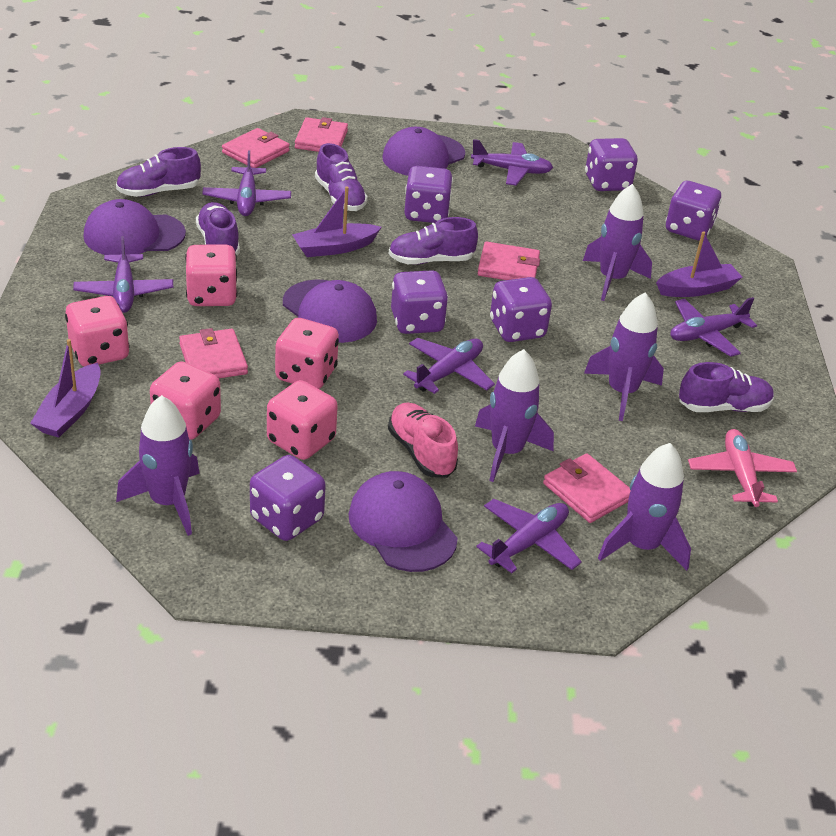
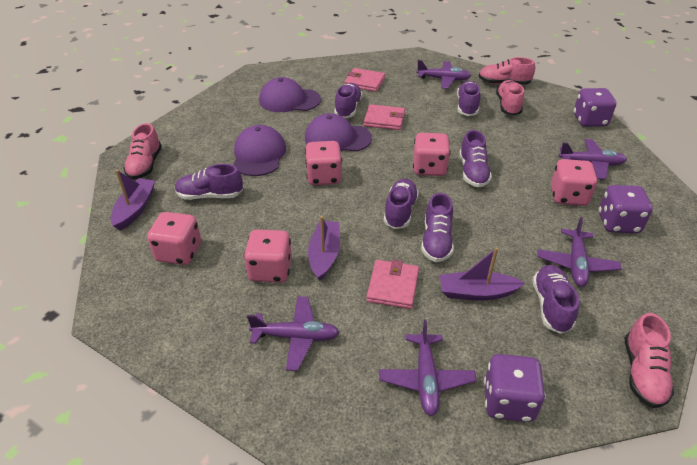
pink plane: [688,429,797,507] = 1 -> none = 0
pink shoe: [388,403,458,478] = 1 -> [123,123,162,180] [479,57,535,85] [496,80,524,116] [625,313,674,408] = 4
pink wallet: [179,328,248,378] [222,128,290,168] [295,117,348,152] [478,242,540,280] [543,453,631,523] = 5 -> [344,68,385,92] [364,104,405,130] [366,260,419,309] = 3
purple cap: [83,199,186,255] [283,279,377,343] [349,471,458,572] [382,127,465,176] = 4 -> [234,125,286,176] [259,77,321,112] [305,113,372,152] = 3
purple dice: [250,455,326,541] [391,270,448,334] [404,166,453,223] [490,277,552,342] [585,138,638,191] [666,181,722,240] = 6 -> [484,354,546,422] [574,88,616,127] [599,185,653,233] = 3
purple plane: [73,236,173,313] [202,150,291,216] [403,338,495,394] [471,139,553,186] [476,499,582,573] [670,297,757,357] = 6 -> [247,296,340,371] [379,320,477,416] [417,60,471,89] [537,217,622,287] [559,139,627,179] = 5
purple rocket: [116,395,200,536] [475,349,554,482] [583,184,652,301] [584,292,664,421] [598,443,691,571] = 5 -> none = 0
purple shoe: [116,147,201,197] [196,202,240,255] [315,143,368,211] [389,217,478,264] [679,362,774,412] = 5 -> [175,164,243,200] [334,83,363,118] [384,178,419,229] [421,193,454,262] [457,81,481,116] [459,130,492,187] [533,265,579,334] = 7

